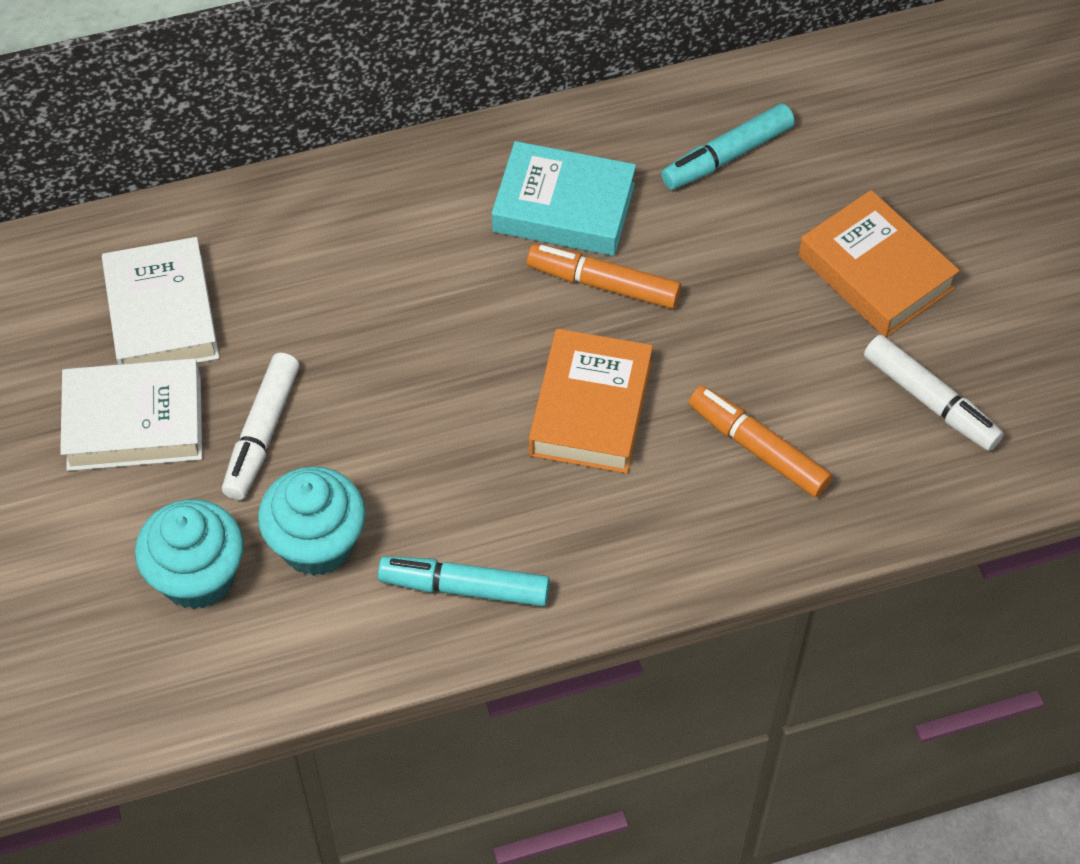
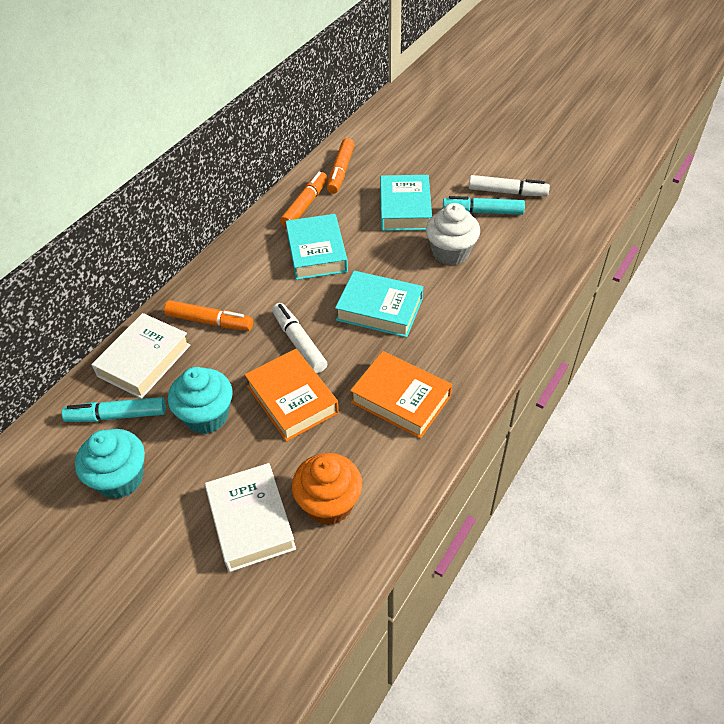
orange cupcake: none = 0 -> [292,453,362,525] = 1
orange marker: [527,244,681,309] [689,386,832,498] = 2 -> [164,300,253,331] [280,172,328,228] [327,138,355,194] = 3
turquoise book: [492,141,636,256] = 1 -> [285,214,348,280] [335,271,423,338] [380,175,432,231] = 3
white cupcake: none = 0 -> [426,203,480,265] = 1

